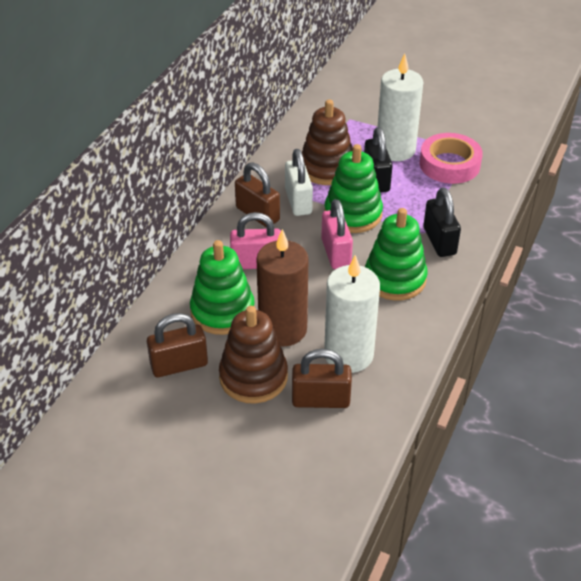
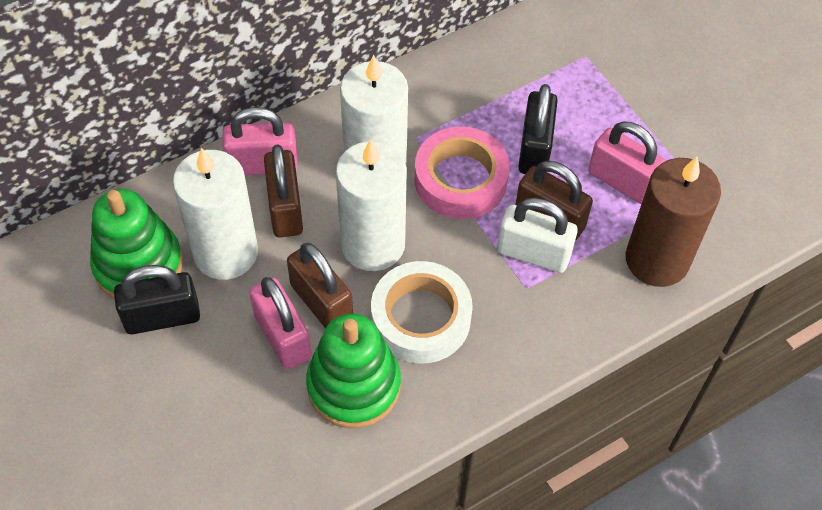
brown stacking toy: [219,306,288,404] [302,100,353,185] = 2 -> none = 0
green stacking toy: [190,240,255,335] [325,144,383,233] [365,208,428,301] = 3 -> [90,189,183,299] [306,314,401,428] = 2
pink padlock: [230,212,281,269] [321,199,353,269] = 2 -> [223,107,298,175] [249,277,312,369] [588,121,666,204] = 3
white candle: [324,255,380,373] [378,54,423,161] = 2 -> [173,148,258,280] [336,139,407,271] [340,55,408,165] = 3
white tape: none = 0 -> [371,261,473,364] = 1

